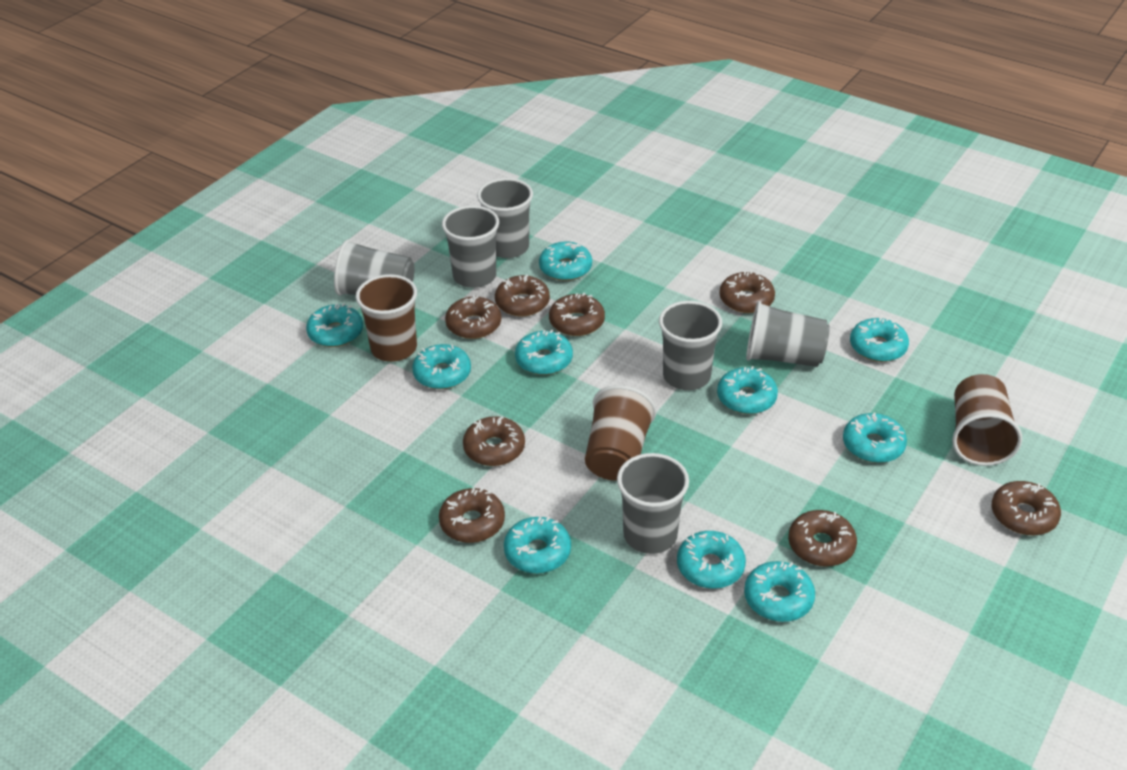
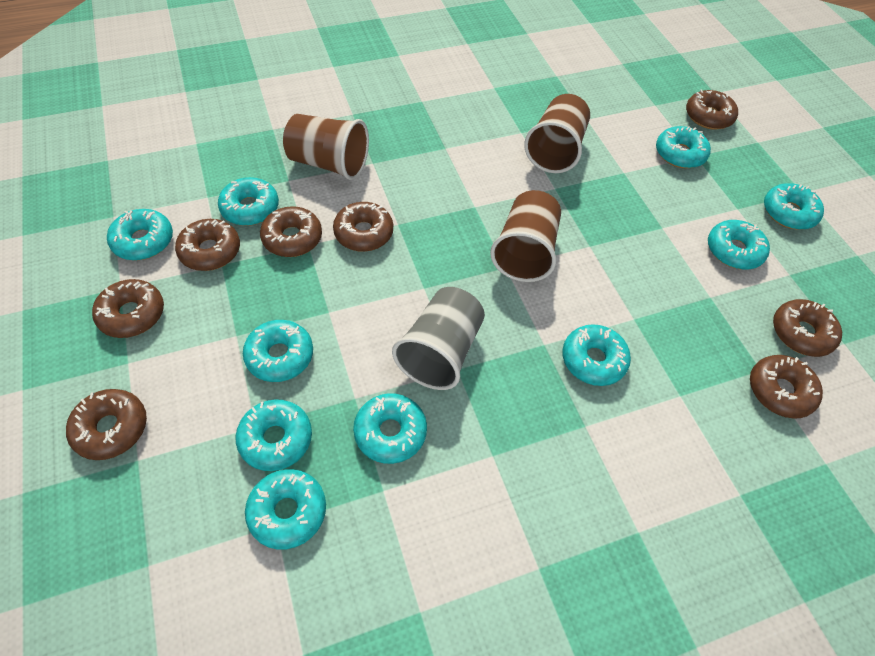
grey cup: [334,239,414,296] [442,205,499,288] [477,178,533,258] [617,453,689,554] [659,301,722,390] [746,301,830,367] = 6 -> [392,287,485,390] = 1

